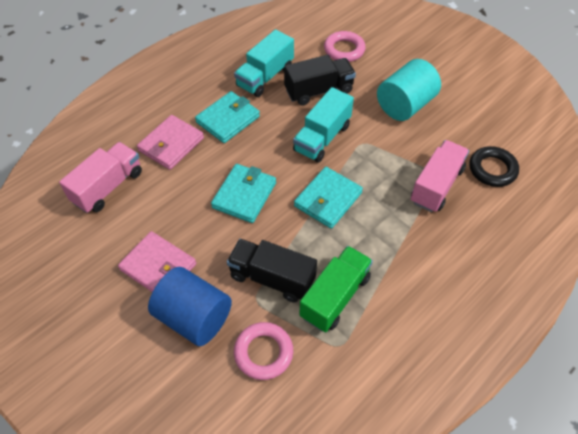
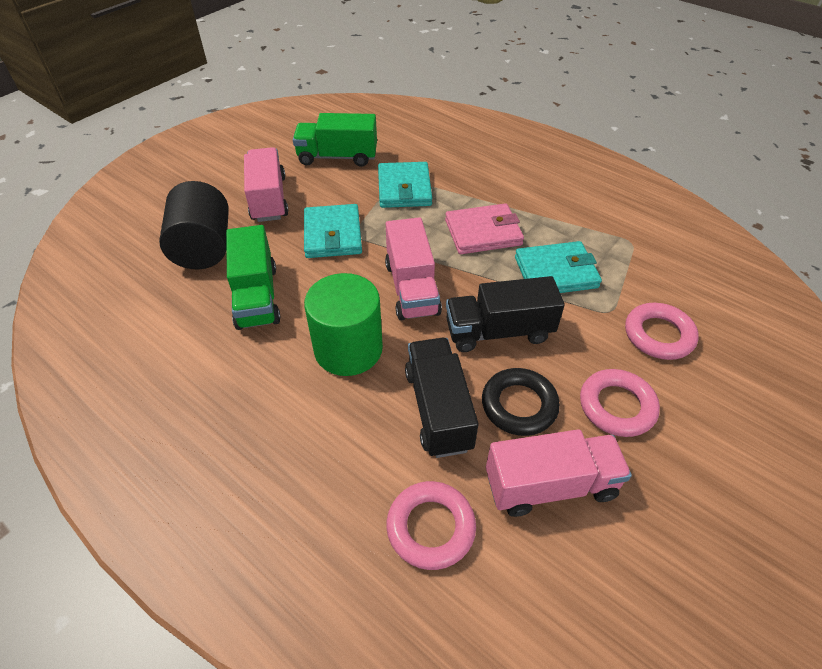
black cylinder: none = 0 -> [159,181,229,269] = 1
blue cylinder: [148,267,232,346] = 1 -> none = 0
green cylinder: none = 0 -> [304,273,383,376] = 1
green truck: [299,246,373,332] = 1 -> [226,225,281,330] [293,113,377,167] = 2
pink ring: [234,322,293,380] [324,31,366,62] = 2 -> [386,481,476,570] [580,369,660,437] [625,303,699,360] = 3
pink truck: [59,142,142,213] [411,140,469,212] = 2 -> [244,147,289,222] [385,217,442,321] [486,429,632,517] = 3
pink wallet: [118,231,196,292] [137,115,204,170] = 2 -> [445,203,524,254] = 1
turquoise cylinder: [377,59,441,121] = 1 -> none = 0
turquoise truck: [234,29,294,97] [293,87,354,163] = 2 -> none = 0

